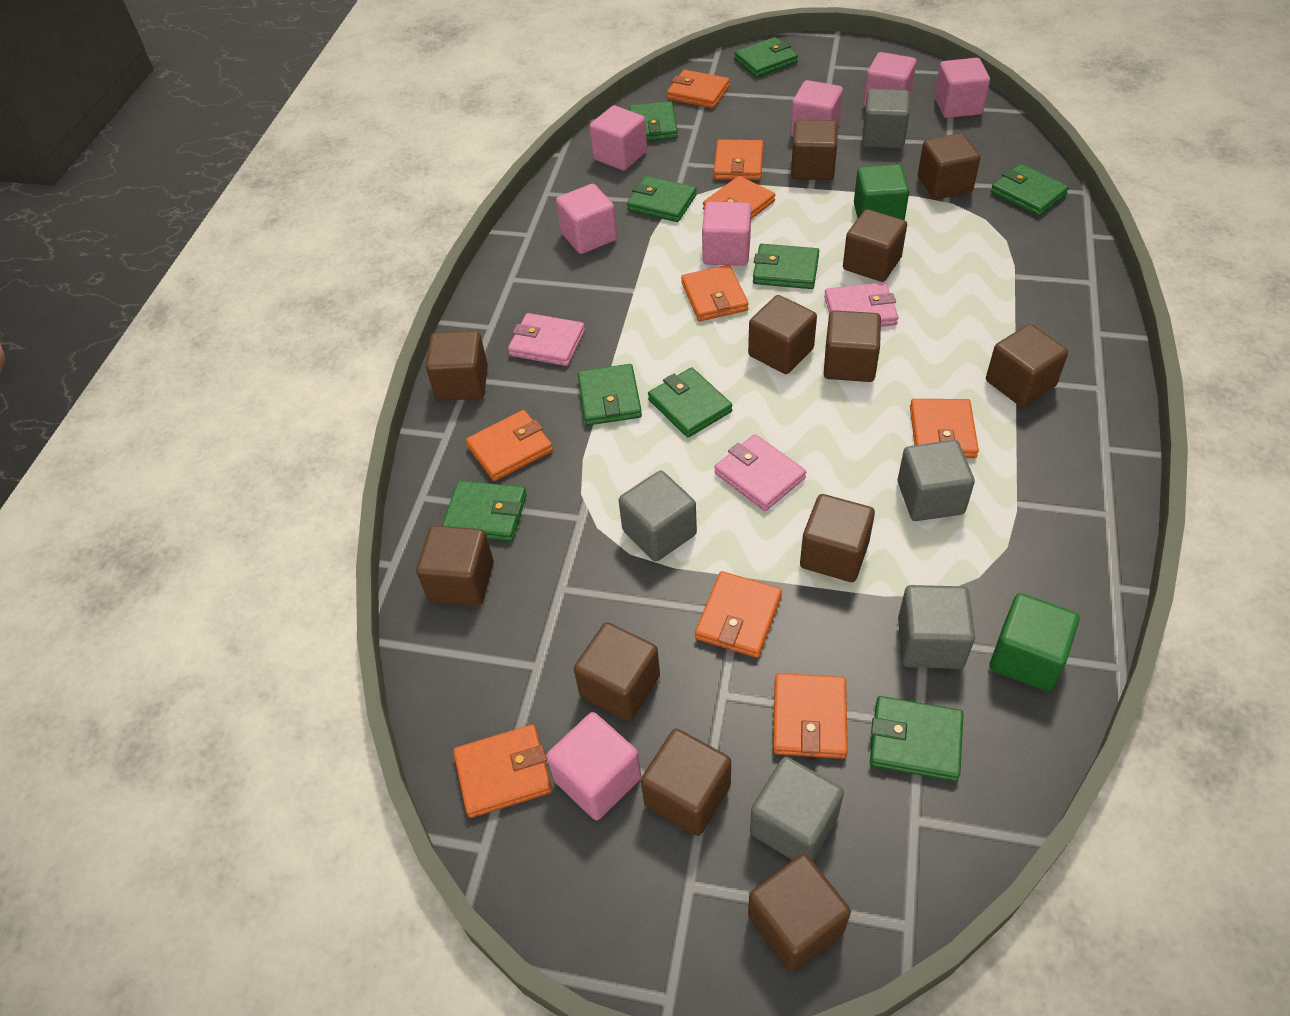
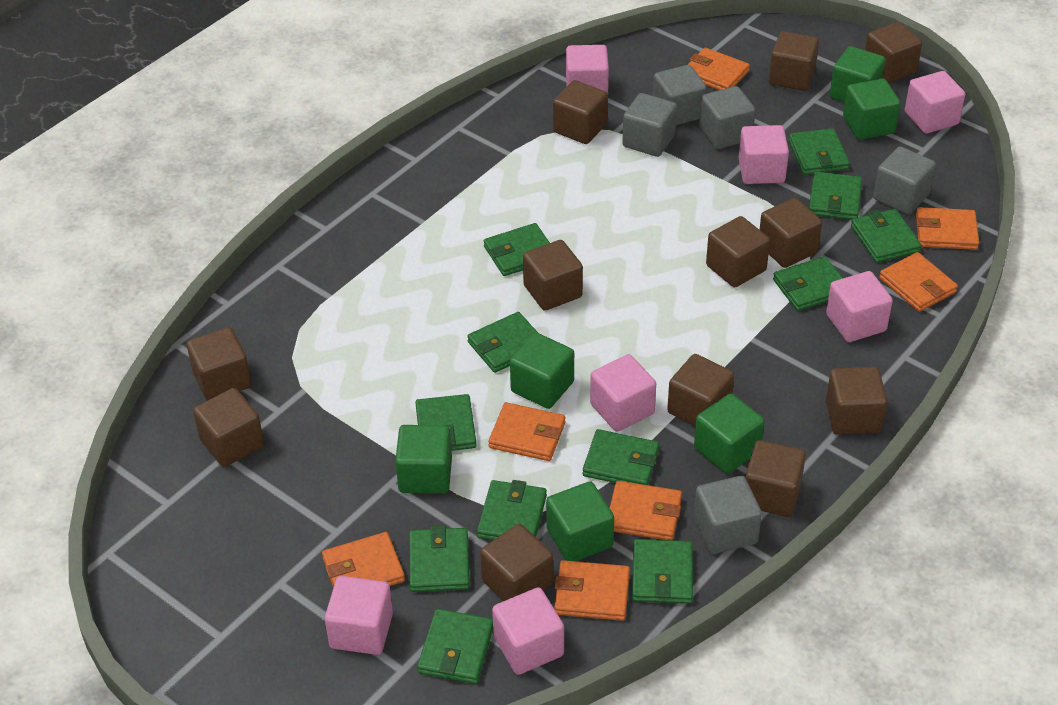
green cube: [854,164,909,220] [990,593,1080,691] = 2 -> [395,425,452,494] [510,333,574,409] [546,481,614,561] [694,393,765,474] [830,46,886,102] [843,79,900,140] = 6
green wallet: [442,480,527,541] [578,364,642,425] [627,176,697,222] [629,101,678,141] [648,367,732,437] [734,37,798,78] [753,244,819,289] [870,696,963,782] [991,164,1069,216] = 9 -> [409,525,470,592] [415,394,477,451] [417,609,493,684] [467,312,538,373] [477,480,547,540] [484,223,550,276] [583,429,659,485] [632,539,693,604] [773,256,843,311] [789,128,850,175] [809,172,862,220] [851,209,922,263] = 12
orange wallet: [453,724,552,818] [466,410,553,481] [667,70,730,108] [681,265,749,321] [695,571,782,658] [703,176,775,219] [714,139,763,180] [773,673,848,759] [910,399,979,458] = 9 -> [322,532,405,588] [488,402,566,461] [554,560,630,621] [610,481,682,540] [688,48,750,90] [879,252,958,312] [916,207,979,250] = 7
pink wallet: [508,313,585,366] [714,434,806,511] [824,282,898,327] = 3 -> none = 0

